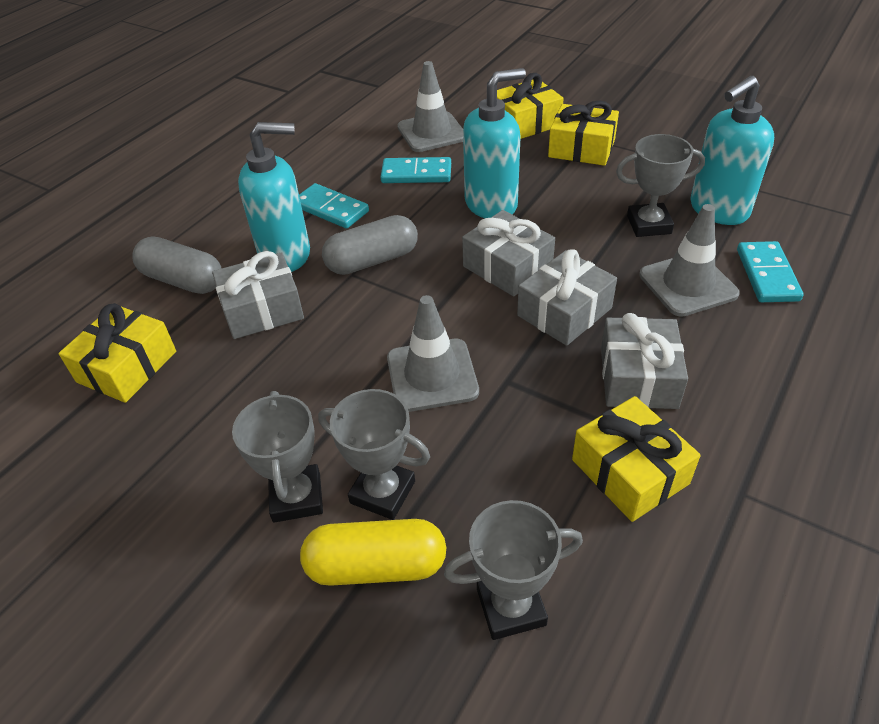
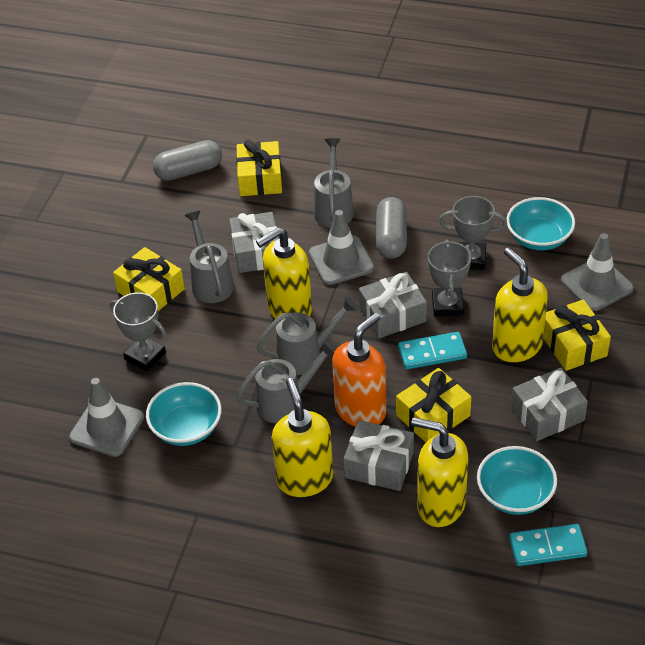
grey trophy: [232,391,323,523] [318,389,430,520] [444,500,583,640] [616,134,705,237] = 4 -> [110,292,166,372] [428,240,471,317] [439,196,507,270] = 3
grey watering can: none = 0 -> [184,211,234,303] [236,340,336,423] [256,297,358,375] [314,138,354,228] = 4
orange soap dispenser: none = 0 -> [332,313,386,427] = 1
turquoise bowl: none = 0 -> [146,382,222,446] [477,446,557,515] [506,197,575,250] = 3
turquoise domino: [299,183,369,229] [380,157,451,183] [737,241,804,302] = 3 -> [398,332,467,369] [509,524,588,566] = 2
turquoise soap dispenser: [238,122,310,272] [463,68,526,218] [690,76,774,225] = 3 -> none = 0
yellow capsule: [300,519,446,586] = 1 -> none = 0
yellow soap dispenser: none = 0 -> [256,227,312,319] [271,378,333,497] [411,417,468,527] [492,248,548,362] = 4

